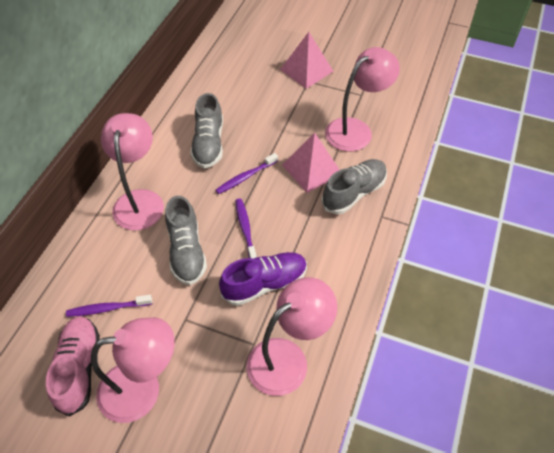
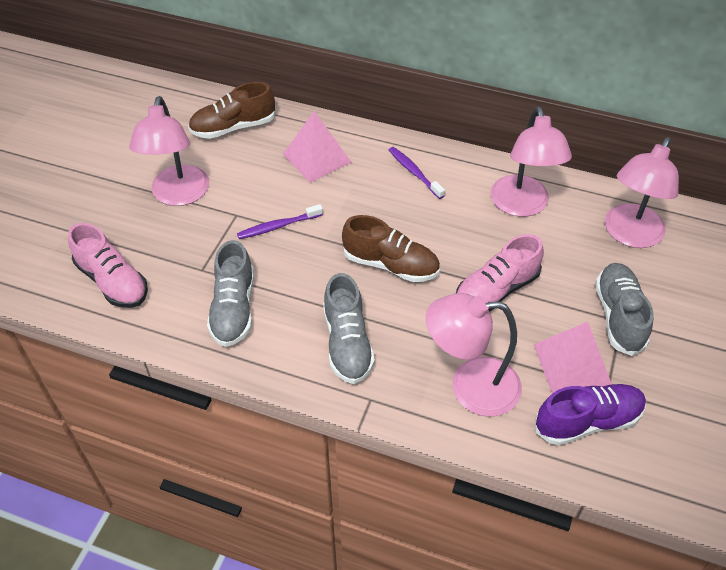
brown shoe: none = 0 -> [188,82,276,139] [342,215,440,282] = 2
pink shoe: [46,316,100,417] = 1 -> [68,223,148,308] [456,234,544,312] = 2
purple toothbrush: [66,295,152,317] [216,153,278,194] [235,198,257,259] = 3 -> [237,204,323,239] [389,147,445,199] = 2

